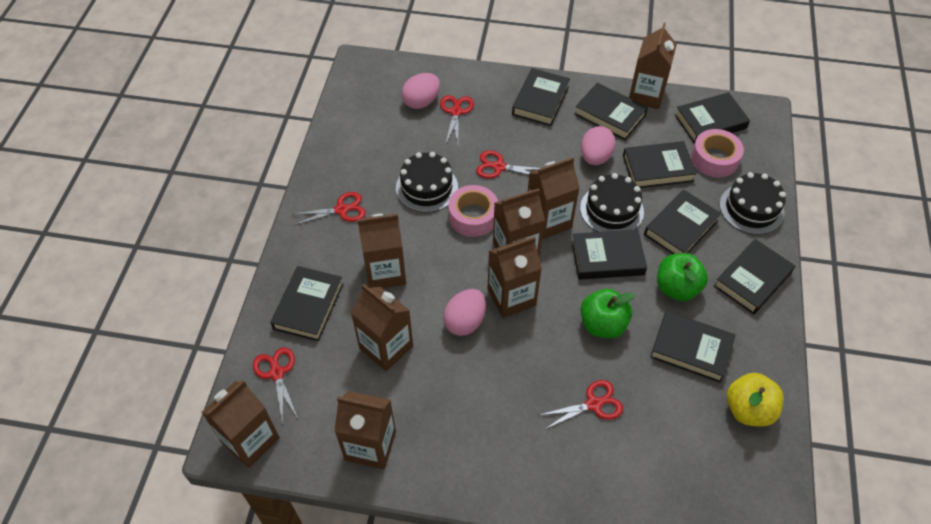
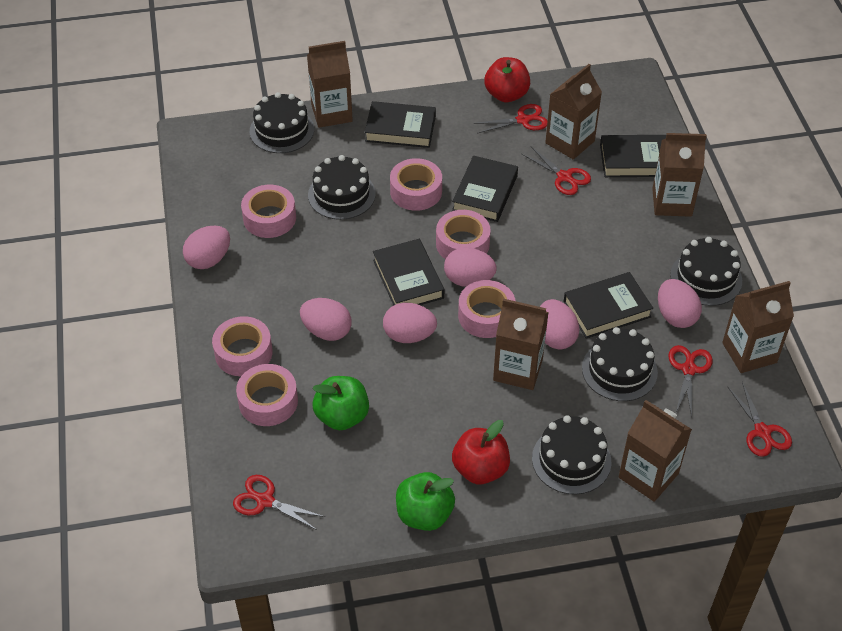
black book: [271,266,343,341] [512,68,570,126] [571,229,647,280] [575,83,648,140] [623,141,697,188] [644,189,721,254] [650,311,736,383] [675,92,750,144] [714,239,795,314] = 9 -> [365,101,436,148] [373,239,444,306] [452,156,518,222] [564,272,653,339] [600,135,666,177] = 5
black cake: [396,152,458,213] [580,173,644,232] [720,172,786,235] = 3 -> [250,92,314,153] [308,155,376,220] [532,415,611,495] [582,327,658,401] [670,237,742,306] = 5
brown carton: [201,380,280,468] [334,391,396,470] [351,284,413,371] [357,213,406,288] [487,236,542,318] [493,188,545,259] [528,157,580,239] [629,23,677,109] = 8 -> [307,41,353,128] [493,299,549,390] [545,64,602,159] [619,400,692,502] [652,133,707,217] [722,281,794,373] = 6
pink egg: [401,73,440,109] [443,289,486,336] [581,126,616,165] = 3 -> [183,226,230,269] [300,298,352,341] [383,303,437,343] [444,247,497,287] [540,299,580,350] [658,279,702,328] = 6
pink tape: [448,185,498,237] [691,129,744,177] = 2 -> [212,316,273,376] [236,364,298,426] [241,185,296,238] [390,158,442,211] [436,210,491,259] [458,280,515,338] = 6
red apple: none = 0 -> [452,420,510,484] [484,57,530,102] = 2
yellow apple: [727,373,784,426] = 1 -> none = 0

